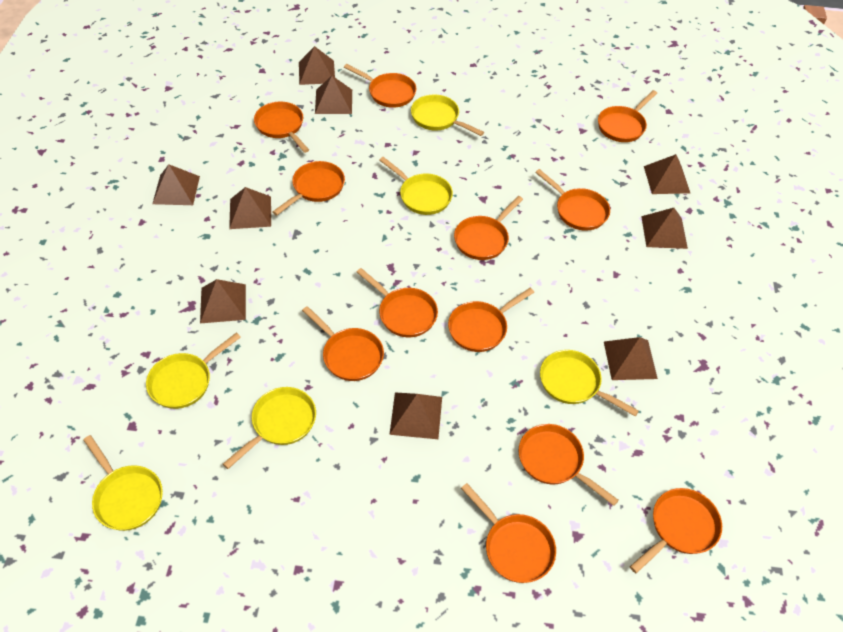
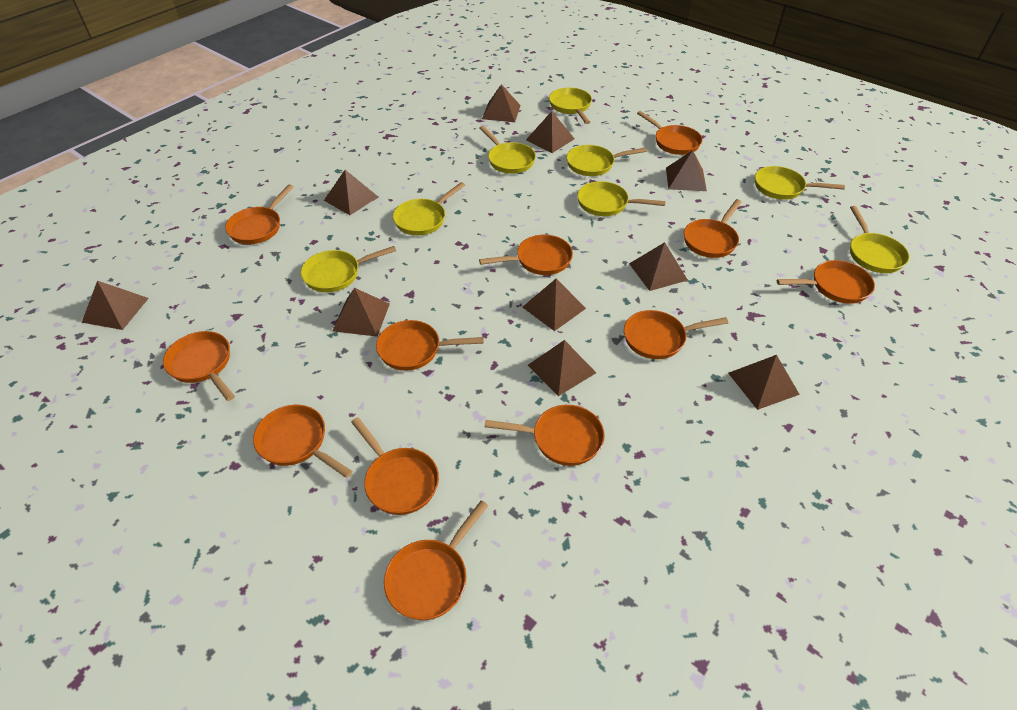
brown pyramid: [152,164,200,205] [200,279,246,323] [229,187,271,229] [299,46,335,85] [315,76,352,114] [389,392,442,439] [604,337,658,380] [641,208,688,249] [644,154,690,194] = 9 -> [82,281,149,330] [324,170,378,215] [332,288,390,337] [482,84,521,122] [522,279,586,331] [526,111,575,153] [528,340,596,396] [629,242,688,291] [666,150,707,191] [728,355,800,410] = 10
yellow pan: [83,435,163,531] [146,332,241,409] [223,387,316,469] [379,157,453,215] [411,94,484,136] [540,350,639,416] = 6 -> [301,246,396,292] [393,182,465,235] [479,126,536,174] [549,88,592,124] [566,145,647,176] [577,181,666,216] [755,166,845,200] [850,206,909,273] = 8

